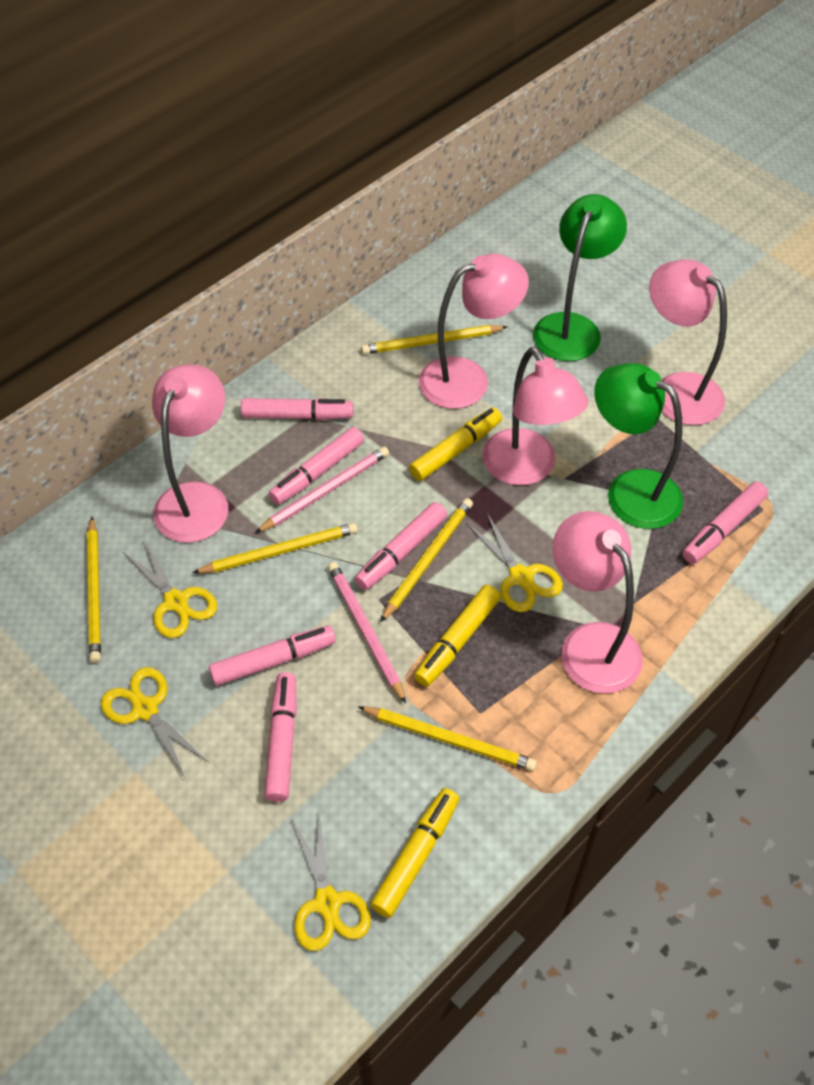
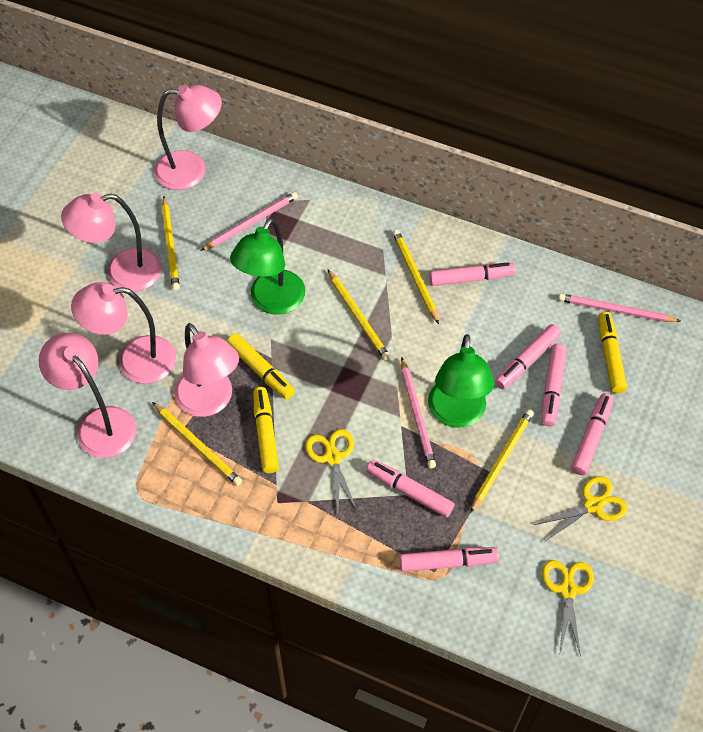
pink pencil: [255,447,389,533] [328,562,406,703] = 2 -> [200,192,298,251] [401,357,436,468] [558,293,680,322] = 3
yellow scissors: [101,667,208,779] [123,539,217,638] [291,809,371,951] [466,513,563,612] = 4 -> [305,429,358,512] [534,476,628,541] [542,560,594,656] = 3

